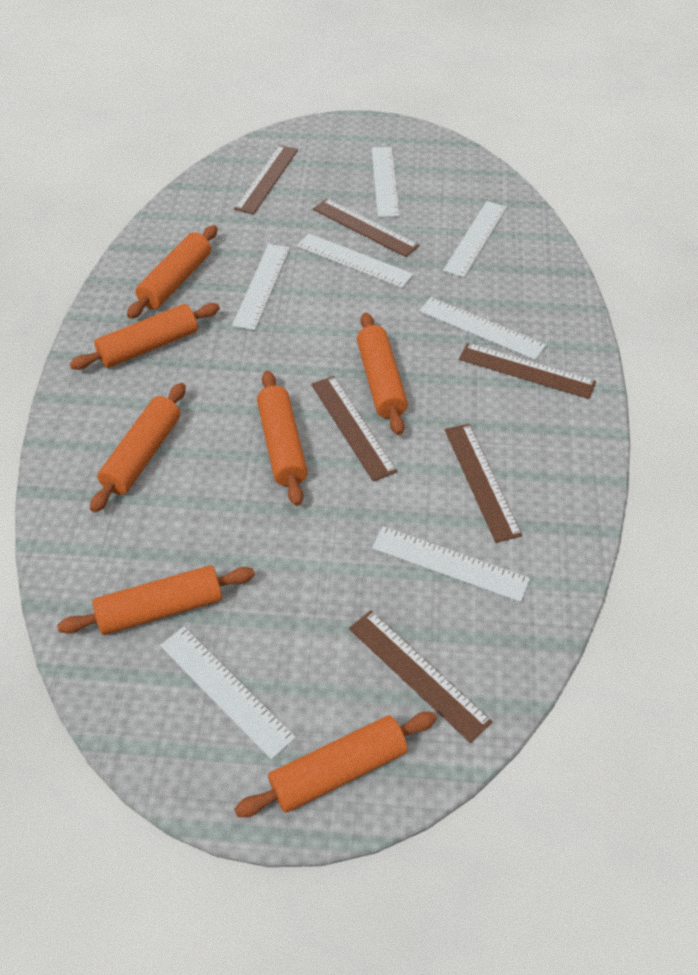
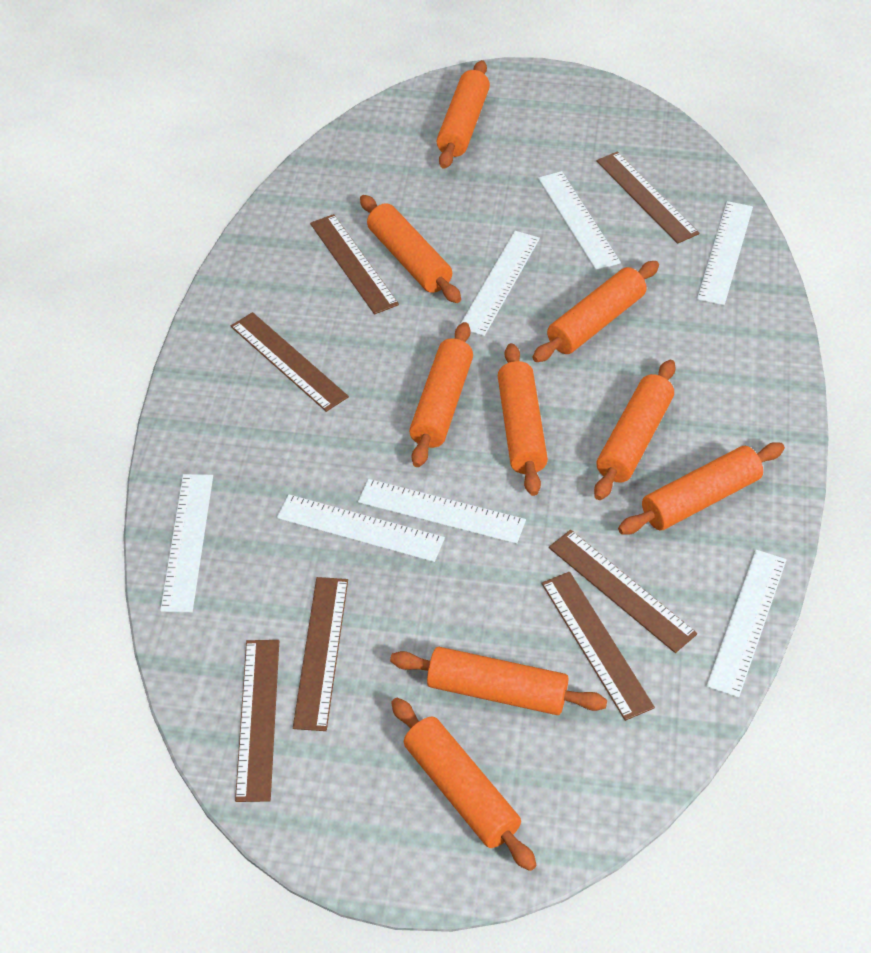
brown ruler: [234,145,298,214] [311,376,397,481] [313,198,419,257] [349,610,493,743] [445,424,522,543] [459,343,596,399] = 6 -> [231,312,349,412] [235,640,279,802] [293,577,348,731] [310,214,399,314] [541,572,655,721] [549,530,697,653] [596,151,699,244] = 7
orange rolling pin: [57,565,255,635] [70,303,220,370] [90,383,186,512] [127,225,218,319] [234,712,437,817] [257,371,308,506] [357,312,408,435] = 7 -> [360,195,461,303] [390,647,607,715] [391,698,536,871] [409,322,473,467] [436,60,490,169] [497,343,548,496] [533,261,659,362] [594,360,676,500] [618,442,785,535] = 9

